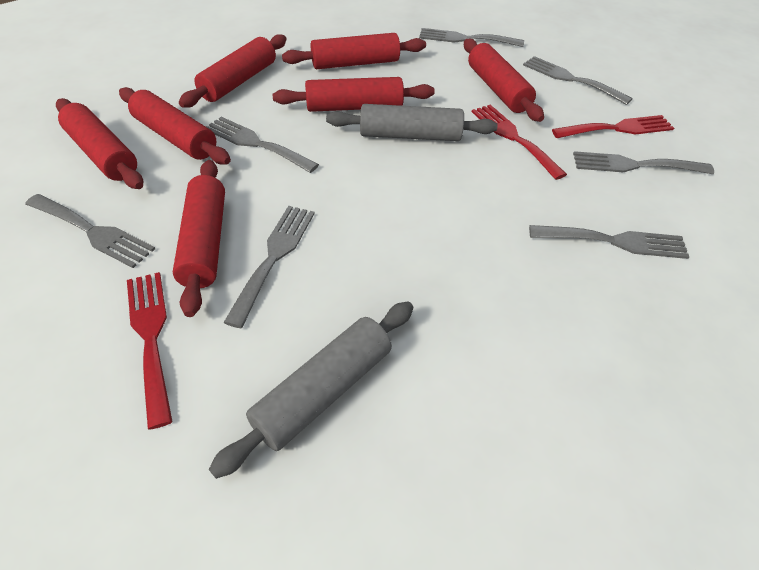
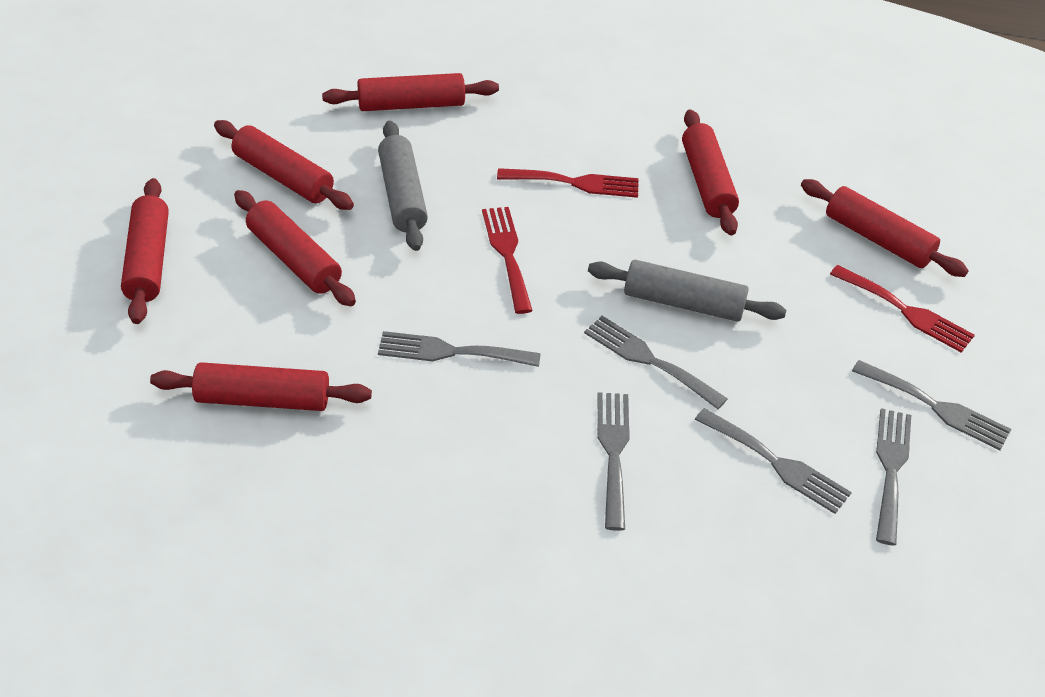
grey fork: [25,194,155,268] [206,117,319,173] [223,206,315,328] [419,28,524,47] [523,56,633,105] [529,225,689,259] [573,151,714,174] = 7 -> [378,331,541,367] [584,316,728,409] [597,392,630,531] [695,408,852,514] [852,360,1011,450] [876,408,911,546] = 6

